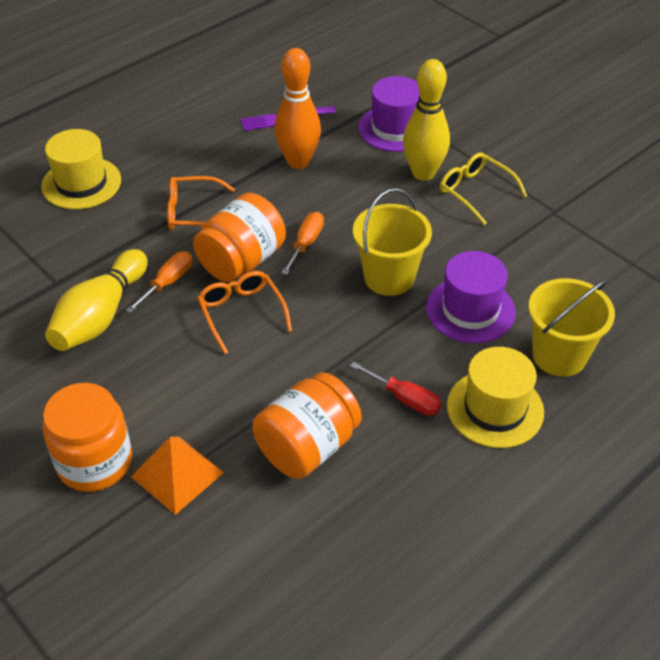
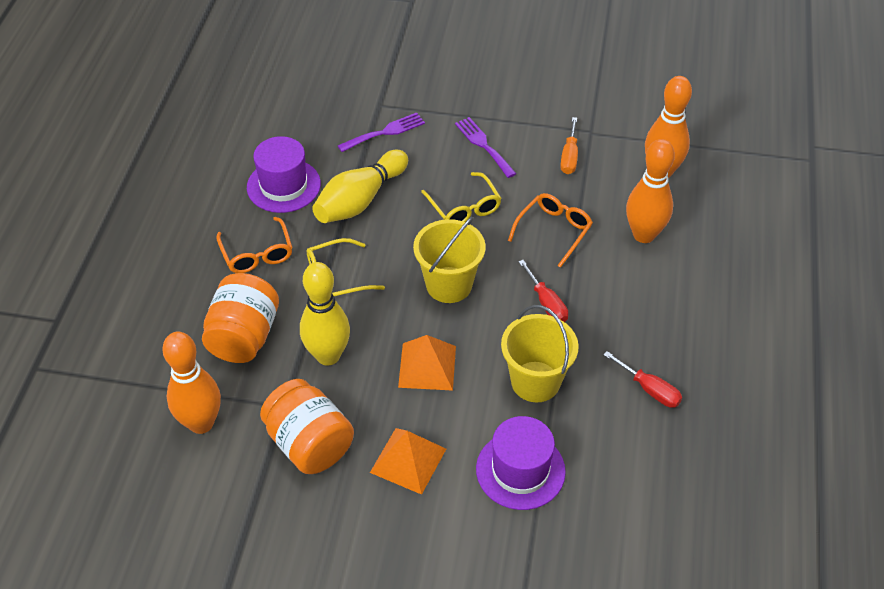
orange bowling pin: [274,48,321,169] = 1 -> [162,332,221,434] [626,139,675,243] [645,76,692,178] = 3
orange jar: [43,383,132,492] [193,193,286,282] [252,372,362,479] = 3 -> [202,273,279,363] [260,379,354,474] = 2
orange pyramid: [131,437,224,515] = 1 -> [370,428,446,495] [398,335,456,391] = 2
orange screwdriver: [126,251,193,313] [281,212,324,275] = 2 -> [560,117,578,174] = 1
purple fork: [241,106,336,131] = 1 -> [338,112,425,152] [455,117,516,178] = 2
red screwdriver: [350,361,442,415] = 1 -> [518,260,568,322] [603,351,682,408] = 2
yellow glasses: [440,152,527,225] = 1 -> [307,238,385,296] [421,172,502,222] = 2
yellow hat: [41,129,121,210] [447,347,544,448] = 2 -> none = 0

